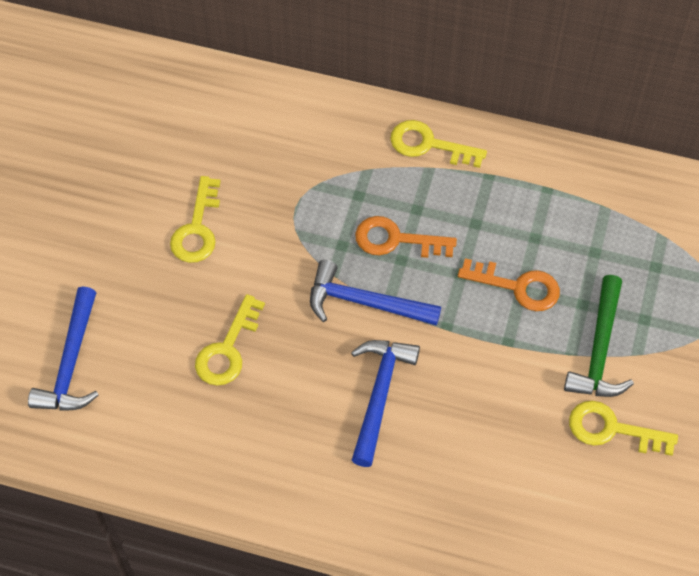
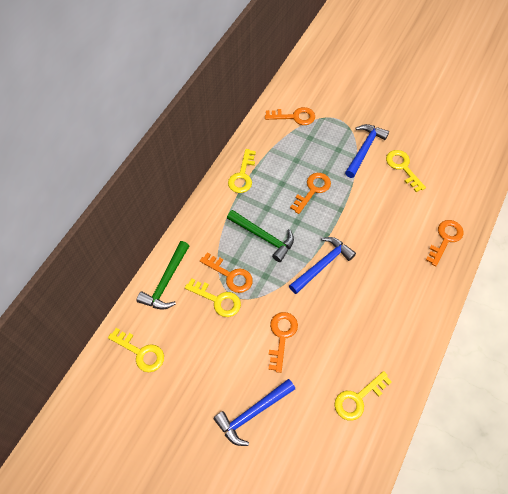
green hammer: [564,275,634,397] = 1 -> [137,241,189,309] [227,210,294,262] = 2
orange key: [355,216,457,258] [458,258,560,311] = 2 -> [200,252,253,293] [265,107,315,125] [268,312,298,373] [290,173,331,214] [426,220,463,266] = 5
yellow key: [170,176,221,263] [195,294,265,386] [390,120,487,168] [569,401,678,456] = 4 -> [108,328,164,372] [185,278,241,317] [228,149,256,193] [335,371,392,421] [386,150,426,192] = 5

